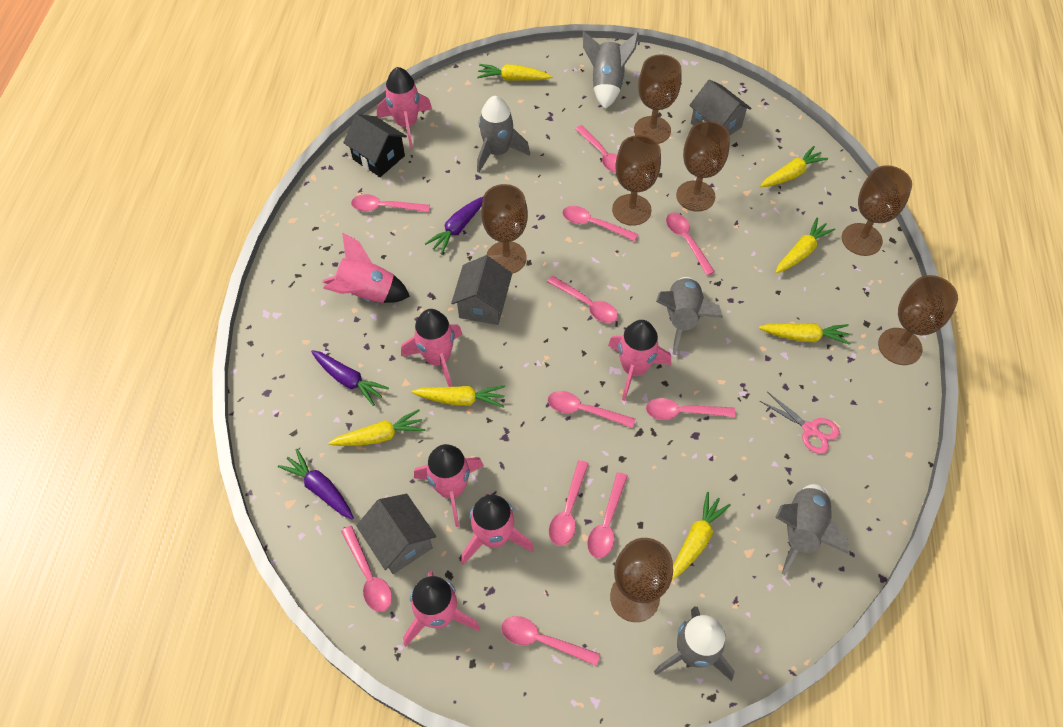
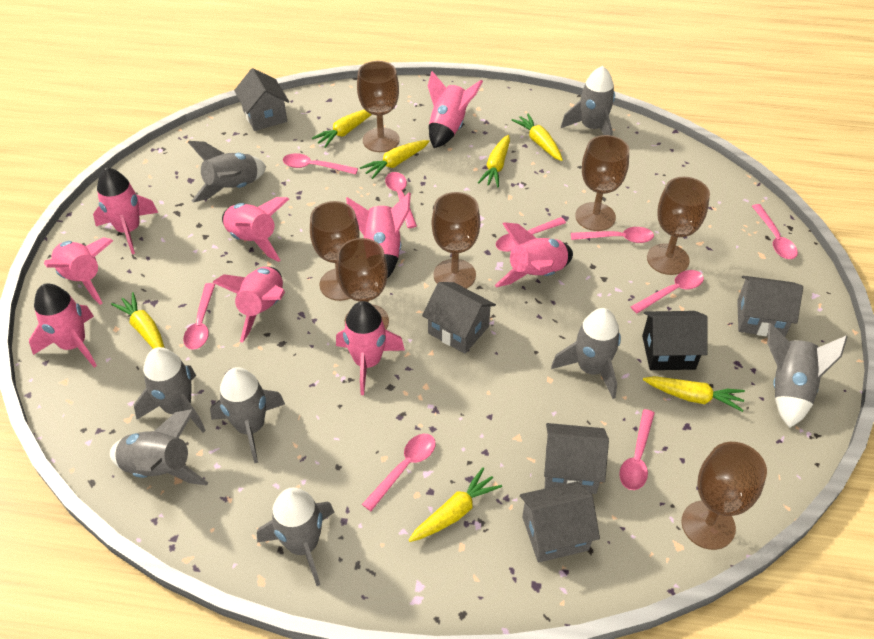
grey house: [356,494,436,574] [451,255,512,325] [689,80,752,135] = 3 -> [234,68,289,131] [422,282,496,354] [520,481,600,563] [544,423,609,494] [737,276,803,337] = 5
grey rocket: [477,96,530,173] [583,31,639,109] [654,607,735,681] [656,277,723,355] [775,484,849,575] = 5 -> [110,409,208,486] [134,347,206,433] [188,141,266,202] [210,367,285,463] [257,488,334,586] [551,308,621,399] [561,66,615,136] [767,323,847,428] = 8
pink rocket: [323,232,410,303] [377,67,432,148] [401,309,462,387] [403,571,480,647] [414,444,484,527] [461,494,534,565] [608,320,671,401] = 7 -> [29,283,97,368] [44,237,113,305] [93,167,158,254] [212,267,285,343] [222,197,289,262] [336,301,405,395] [346,192,411,278] [428,71,483,148] [495,222,573,287] = 9
pink scissors: [760,392,840,454] = 1 -> none = 0
pink spoon: [341,526,392,612] [351,194,430,212] [501,616,600,666] [547,276,618,323] [548,391,635,428] [549,460,589,546] [562,206,638,241] [575,125,617,173] [587,472,628,558] [646,398,736,420] [666,213,715,276] = 11 -> [183,283,215,350] [283,153,358,175] [362,434,436,511] [385,172,417,228] [496,217,566,252] [571,227,654,243] [619,409,655,490] [631,270,704,314] [752,204,798,259] = 9
purple carrot: [278,449,354,520] [311,350,389,406] [425,197,483,255] = 3 -> none = 0

